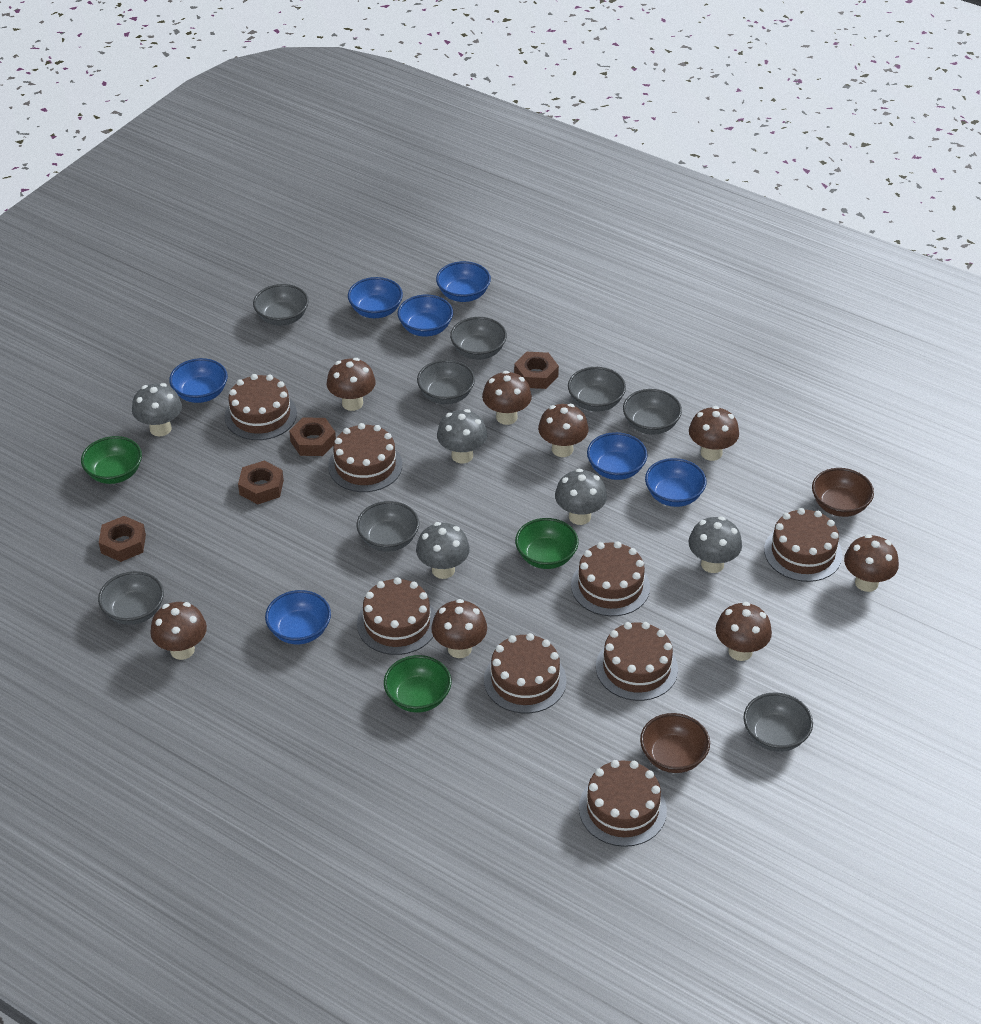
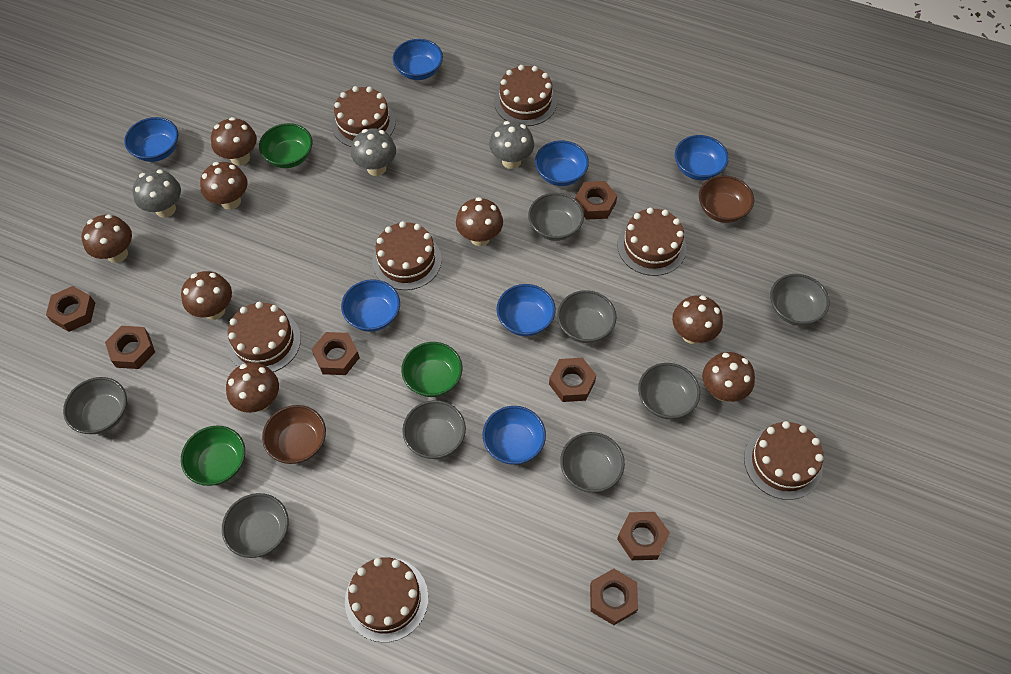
brown cake: [225,374,297,440] [328,423,402,492] [357,577,436,655] [484,633,567,713] [571,541,650,616] [579,760,667,847] [596,622,678,701] [764,508,842,582] = 8 -> [228,302,301,372] [332,86,396,147] [345,557,428,642] [372,221,442,290] [494,65,557,126] [617,208,686,276] [744,421,824,500] = 7
brown nut: [99,516,146,562] [238,461,284,504] [289,417,336,456] [514,352,559,389] = 4 -> [46,286,95,332] [105,326,155,369] [312,332,360,375] [549,358,596,402] [575,181,617,220] [590,569,638,625] [617,512,670,560] = 7
grey mushroom: [132,383,182,436] [416,522,470,579] [437,409,487,463] [555,469,607,525] [689,516,742,573] = 5 -> [133,170,181,218] [351,128,396,176] [489,121,534,169] = 3

